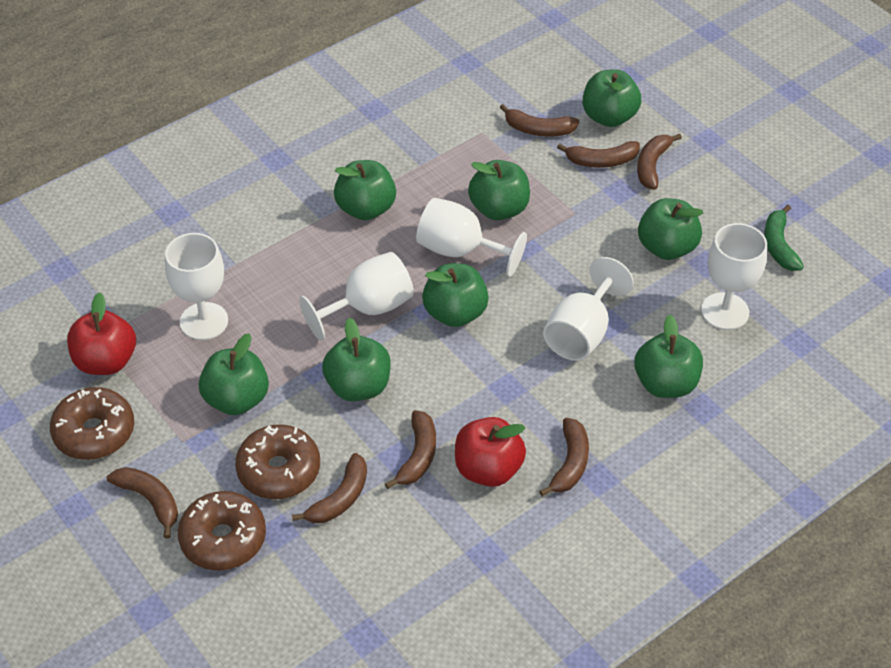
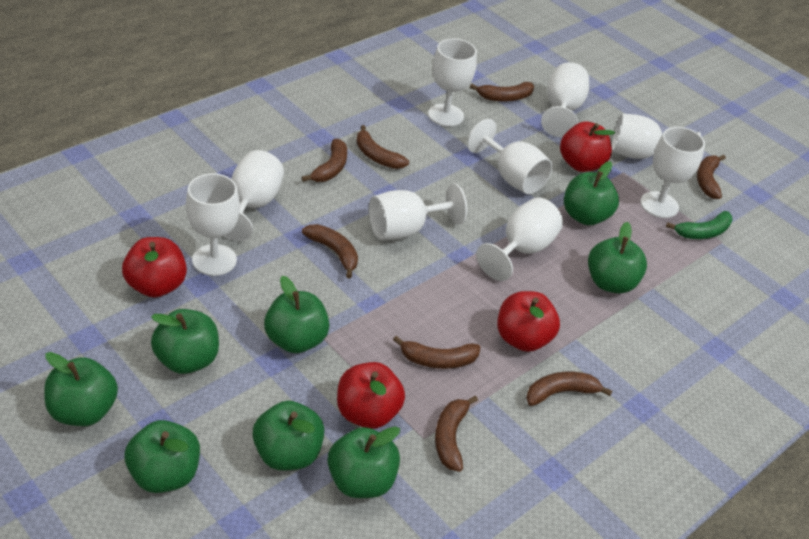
brown banana: [107,467,178,539] [292,453,367,523] [385,410,436,489] [500,104,579,137] [539,418,589,496] [557,141,640,168] [637,134,682,190] = 7 -> [301,139,347,182] [302,224,358,278] [356,125,409,169] [393,336,480,369] [435,396,478,472] [470,82,534,102] [526,372,612,406] [697,155,726,199] = 8
brown donut: [50,387,134,460] [178,491,266,571] [235,424,320,499] = 3 -> none = 0
red apple: [67,292,136,375] [455,417,526,487] = 2 -> [122,237,187,298] [337,362,405,429] [497,291,560,352] [560,121,615,172] = 4
white goblet: [165,233,228,340] [299,252,414,341] [416,198,527,277] [543,257,634,361] [701,223,767,330] = 5 -> [186,173,240,276] [224,150,284,241] [369,184,467,240] [428,39,477,127] [467,119,553,194] [476,197,563,281] [541,62,589,137] [612,113,701,159] [640,127,705,218] = 9

